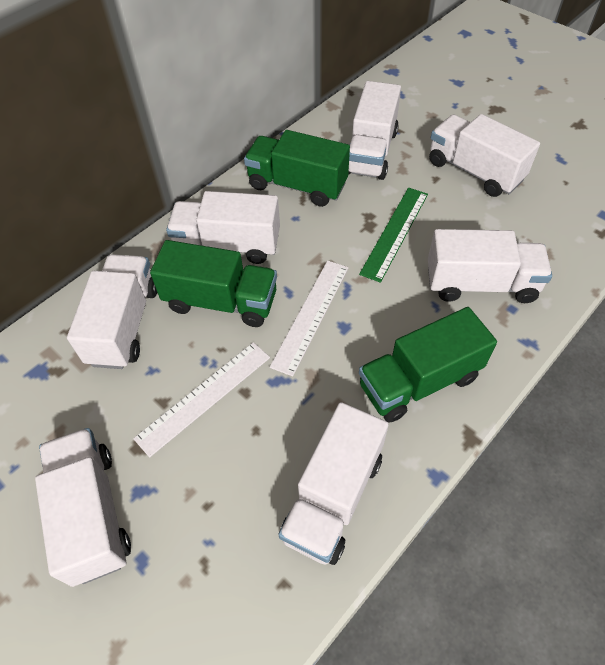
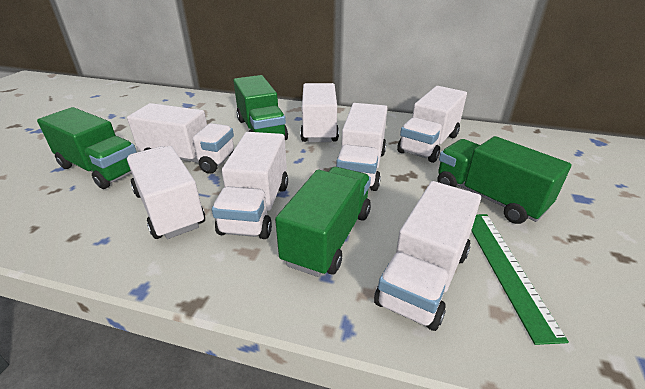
green truck: [150,240,277,327] [244,130,350,207] [359,307,497,423] = 3 -> [37,107,137,189] [233,75,288,141] [275,167,371,277] [438,136,572,224] = 4
white ruler: [133,342,270,457] [270,260,349,377] = 2 -> none = 0

